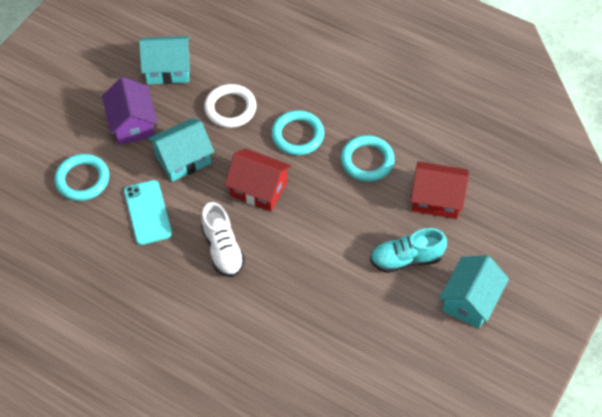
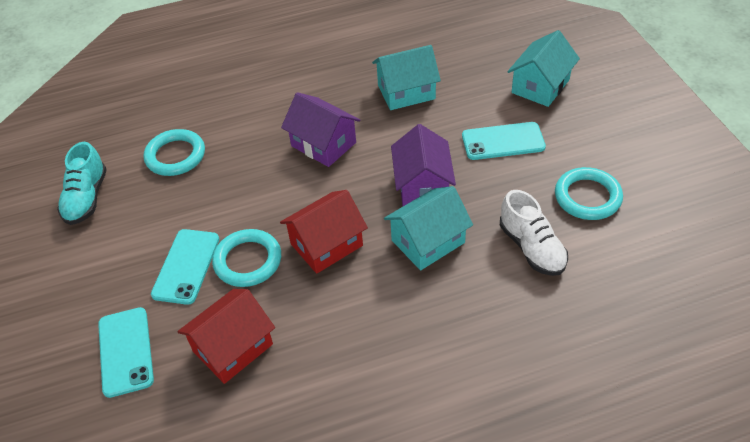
purple house: [102,77,158,145] = 1 -> [281,92,360,167] [391,124,456,206] = 2
turquoise phone: [124,180,172,245] = 1 -> [98,307,154,398] [151,229,219,305] [462,122,546,160] = 3
white ring: [204,84,257,128] = 1 -> none = 0

